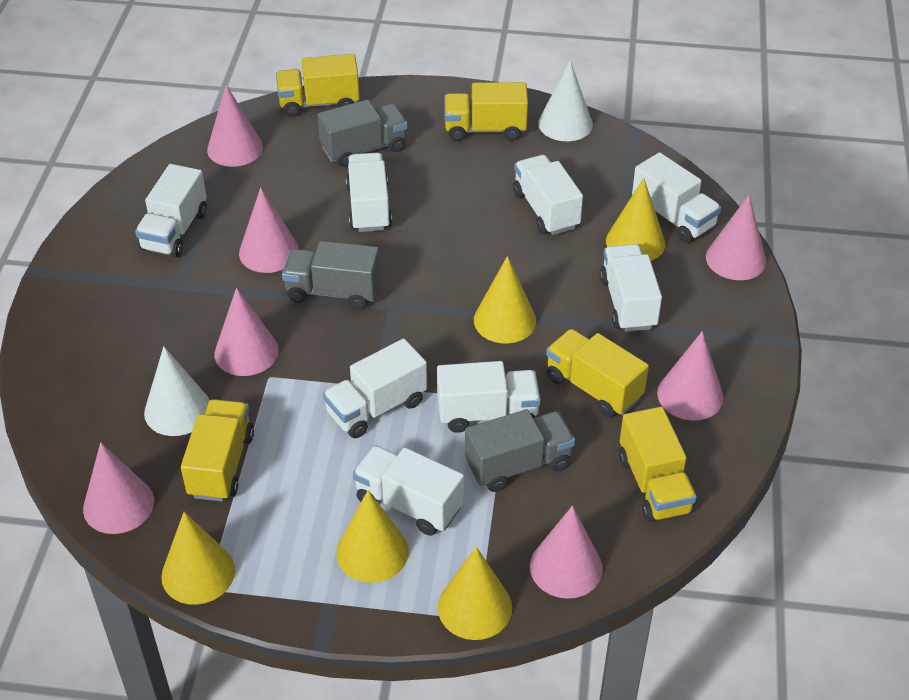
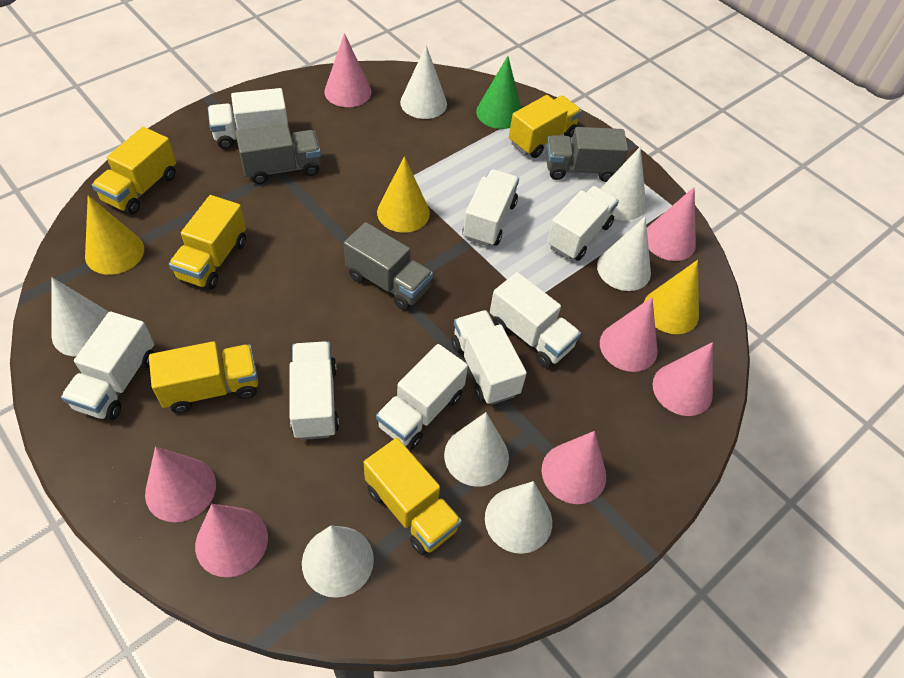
green cone: none = 0 -> [476,56,521,129] = 1
white cone: [144,346,209,436] [538,60,593,141] = 2 -> [51,277,108,357] [302,525,374,598] [400,45,447,119] [444,412,509,487] [485,481,552,554] [597,216,651,291] [600,146,646,220] = 7
yellow cone: [161,512,235,605] [336,490,409,583] [438,547,512,640] [474,256,536,344] [606,178,666,261] = 5 -> [85,195,144,275] [377,156,430,233] [644,260,699,334] = 3

